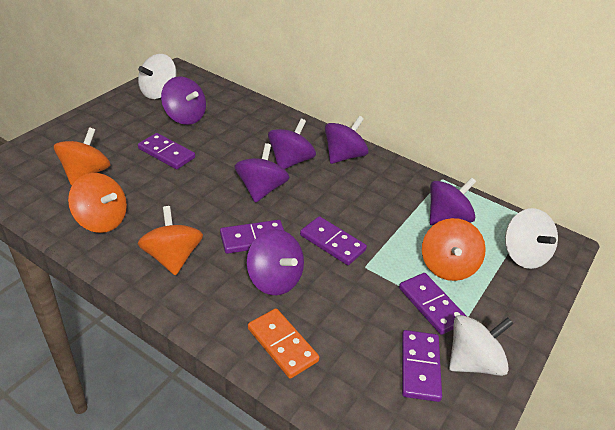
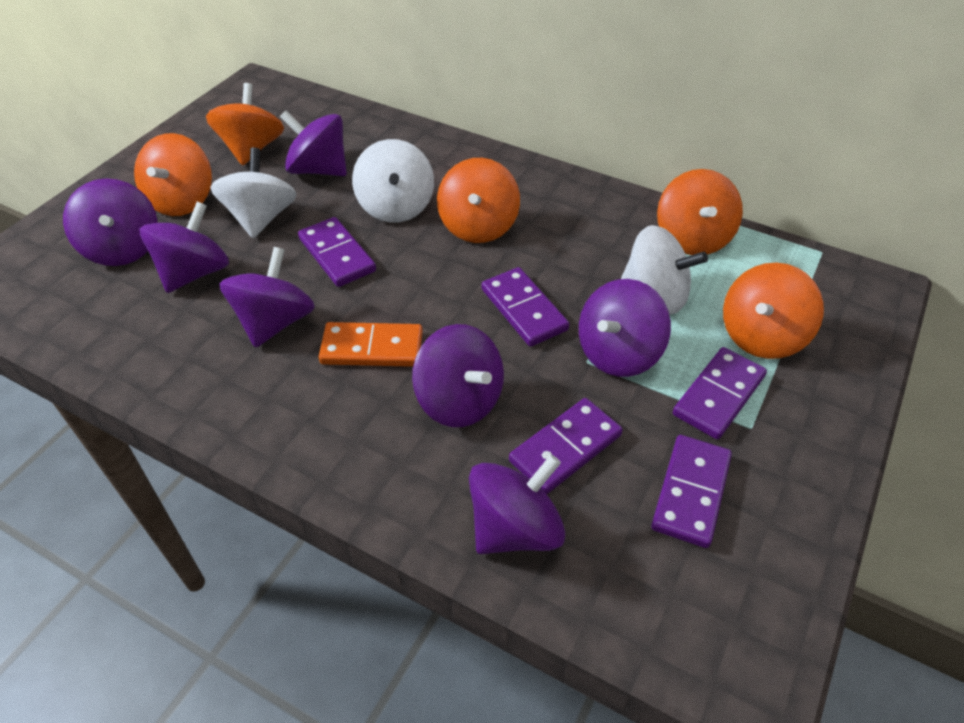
orange spinning top: [54,127,110,186] [68,173,127,233] [138,206,203,276] [422,218,486,281] = 4 -> [134,133,212,216] [206,83,284,165] [437,158,520,243] [657,169,743,255] [723,263,824,359] = 5
purple spinning top: [161,77,206,125] [235,143,289,203] [246,229,304,295] [268,119,316,169] [325,116,369,164] [430,177,476,225] = 6 -> [63,178,158,266] [140,202,229,293] [219,247,315,348] [280,110,347,176] [412,324,504,427] [469,455,565,554] [579,279,671,377] = 7

